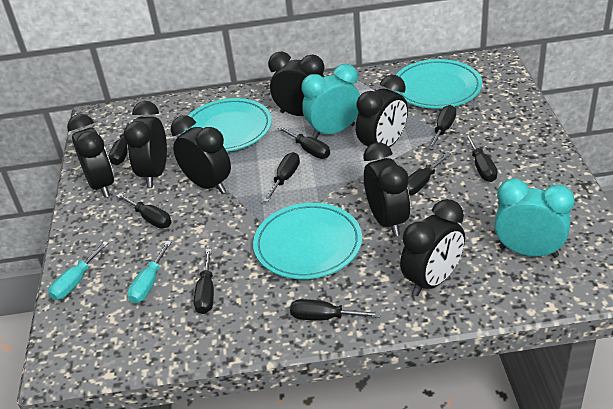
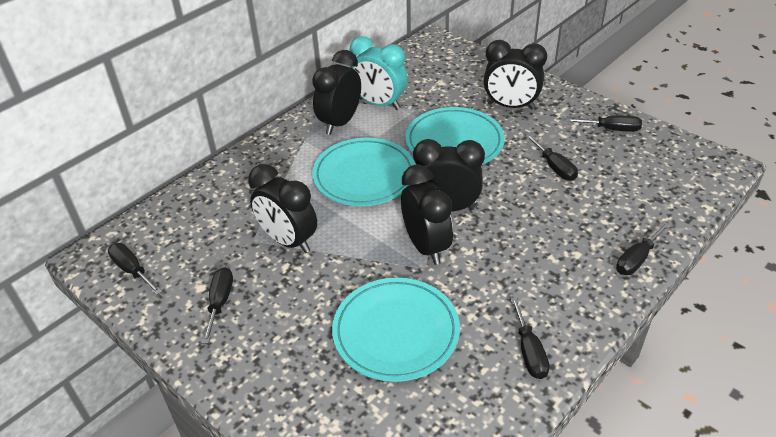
black clock: [67,114,114,198] [124,101,167,187] [171,115,231,194] [268,52,325,116] [356,75,408,148] [364,142,410,236] [400,199,465,296] = 7 -> [248,164,317,253] [312,50,361,135] [401,164,453,265] [413,139,485,212] [483,40,547,110] = 5
black screwdriver: [109,120,133,165] [116,193,172,229] [194,249,214,314] [263,152,300,202] [277,126,330,159] [290,299,381,320] [407,152,451,196] [428,105,456,150] [465,134,498,182] = 9 -> [108,243,162,295] [202,267,233,344] [510,297,550,379] [525,134,578,181] [566,115,642,132] [616,222,670,275] = 6
turquoise clock: [302,64,360,139] [494,178,575,258] = 2 -> [350,36,408,110] = 1
turquoise screwdriver: [48,241,108,300] [127,241,172,304] = 2 -> none = 0

